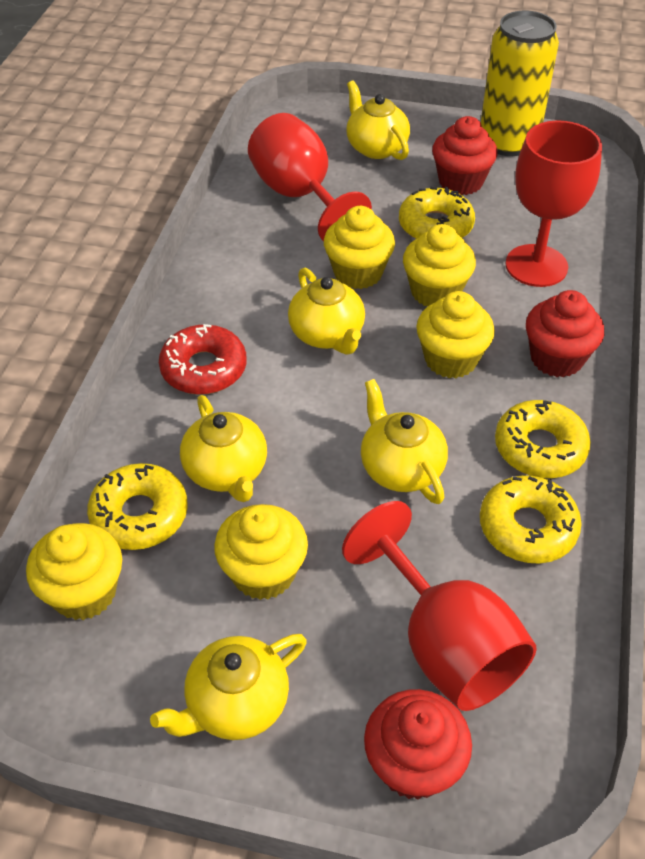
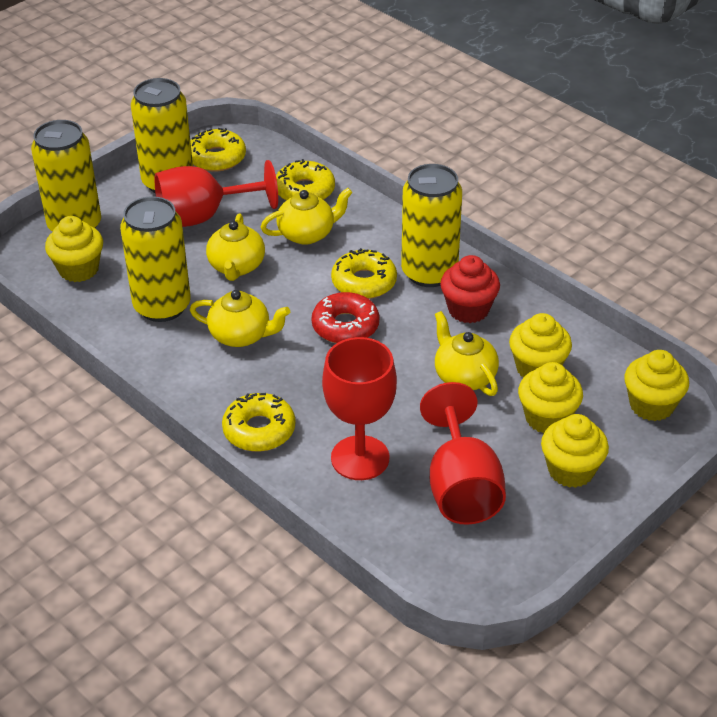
red cupcake: [364,689,472,800] [432,116,497,195] [526,290,604,378] = 3 -> [440,255,500,323] = 1
yellow can: [481,11,559,156] = 1 -> [31,120,101,232] [120,196,191,322] [131,78,193,193] [401,164,462,287] = 4
yellow teapot: [150,634,307,740] [180,395,267,502] [288,268,365,355] [347,80,410,160] [361,379,448,504] = 5 -> [190,290,290,347] [206,214,265,281] [261,188,352,245] [435,311,499,396] = 4

